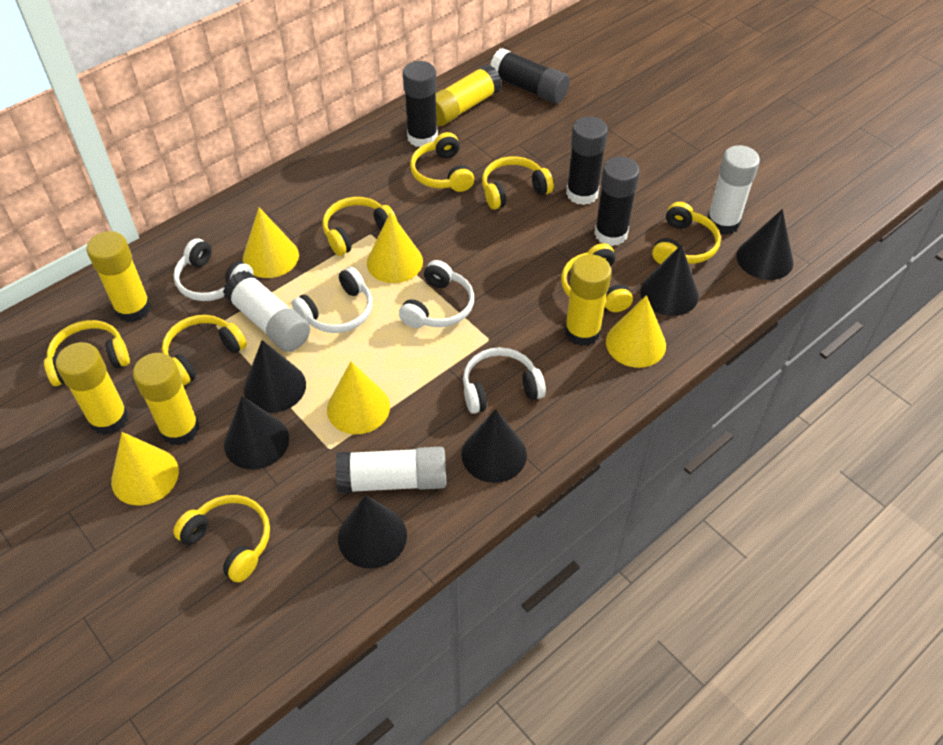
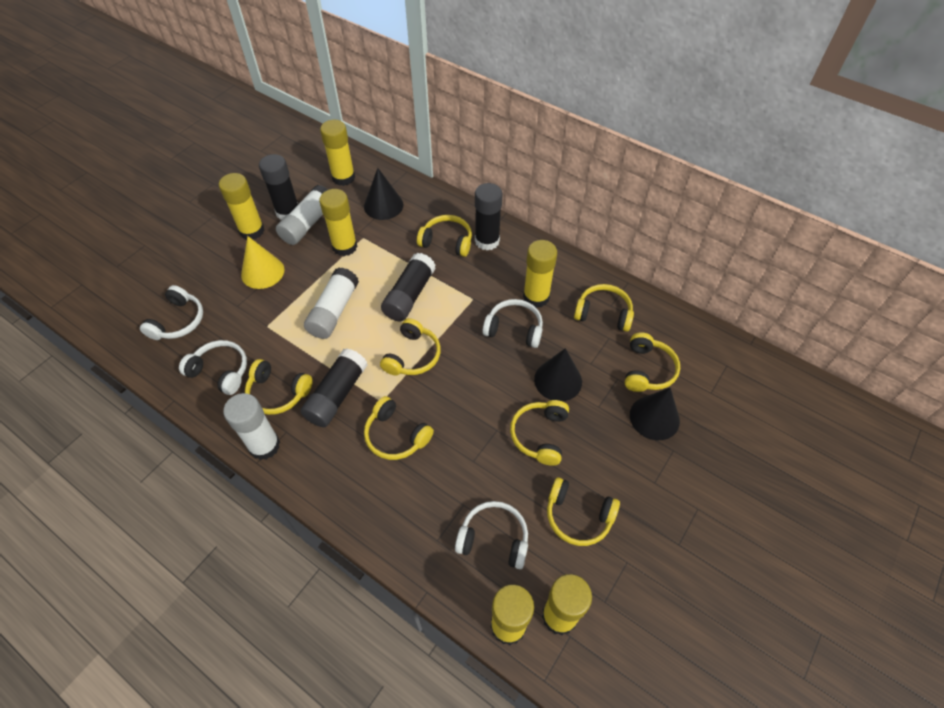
black cone: [224,396,289,469] [244,340,306,413] [338,495,407,569] [461,409,527,483] [640,244,699,316] [736,209,793,280] = 6 -> [364,168,404,220] [534,348,582,401] [630,388,680,440] = 3
yellow cone: [111,432,179,506] [243,208,299,278] [327,362,390,434] [367,212,423,283] [606,295,666,368] = 5 -> [241,236,284,289] = 1
yellow glue stick: [56,342,129,435] [87,231,151,322] [133,353,200,446] [436,64,502,126] [565,255,612,346] = 5 -> [219,173,265,240] [319,189,358,256] [320,120,355,186] [490,584,534,645] [523,240,557,308] [542,574,592,635] = 6

